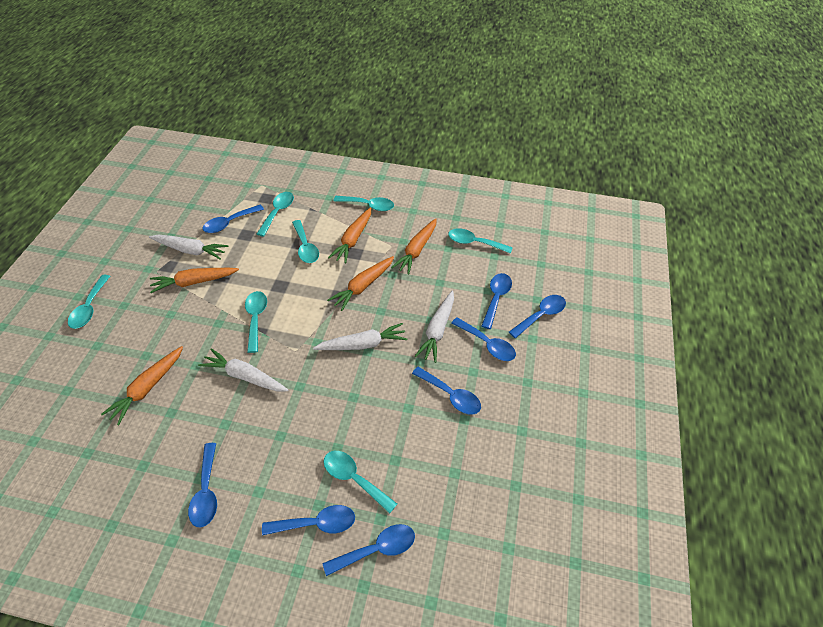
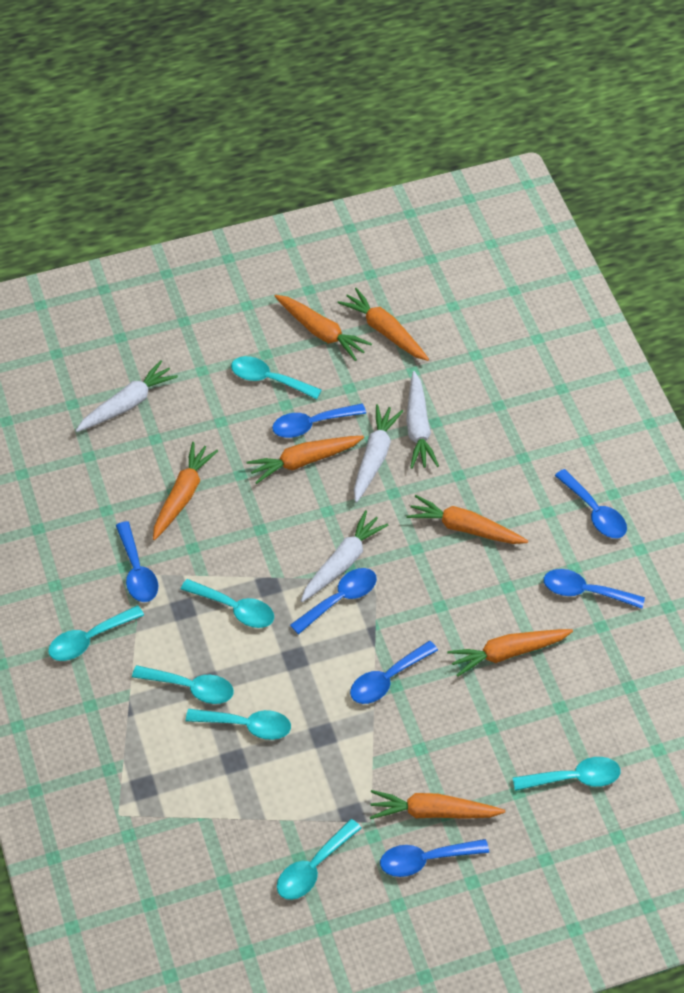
blue spoon: [188,443,217,528] [202,205,264,233] [262,505,355,536] [323,524,415,576] [412,367,481,415] [452,317,516,361] [481,273,512,329] [509,295,566,338] = 8 -> [116,521,158,602] [272,404,366,438] [290,568,377,634] [350,641,438,704] [380,839,489,877] [544,569,645,609] [555,469,627,538] = 7
orange carrot: [101,346,183,425] [150,268,239,293] [327,256,394,311] [328,207,371,263] [391,219,437,275] = 5 -> [153,442,218,540] [246,436,364,484] [274,295,372,361] [338,288,429,361] [370,790,505,819] [407,495,528,544] [447,629,573,677] = 7

